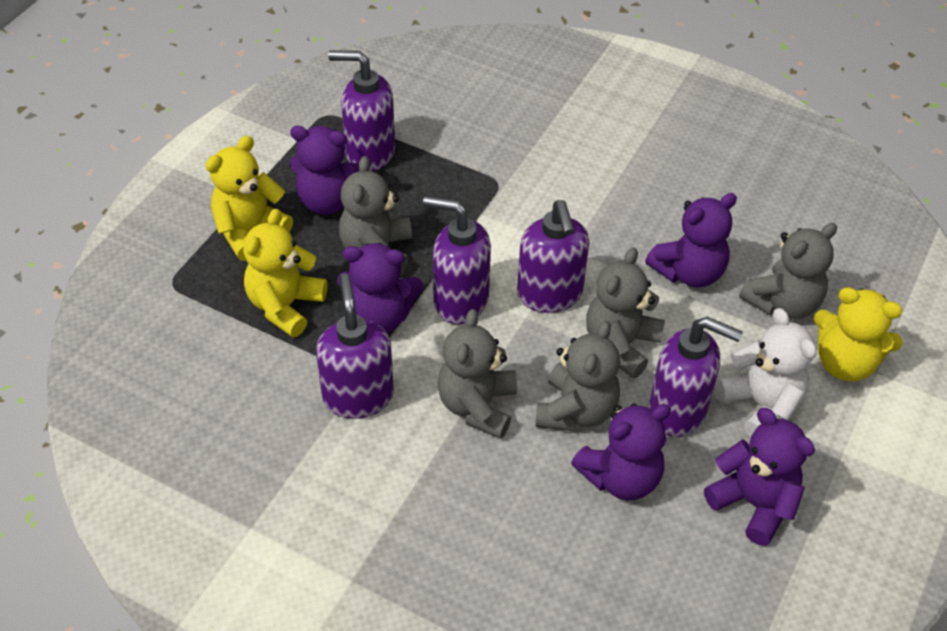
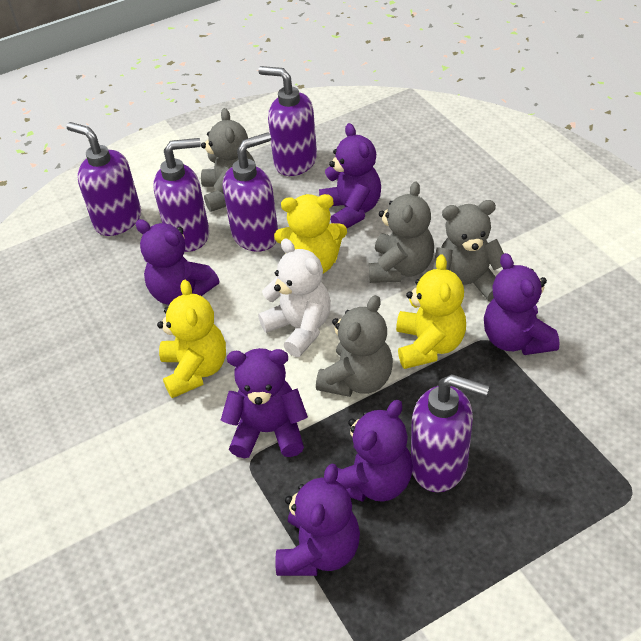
grey teddy bear: [339,156,412,276] [437,309,517,439] [535,321,620,431] [586,247,665,378] [739,223,837,319] = 5 -> [201,108,255,212] [316,295,393,397] [369,181,434,283] [433,200,504,302] = 4
purple teddy bear: [290,126,359,215] [337,243,423,333] [571,404,671,500] [645,193,737,287] [704,408,815,546] = 5 -> [135,219,219,305] [221,348,308,458] [275,464,360,576] [319,123,381,228] [336,400,413,502] [484,253,560,355] = 6

